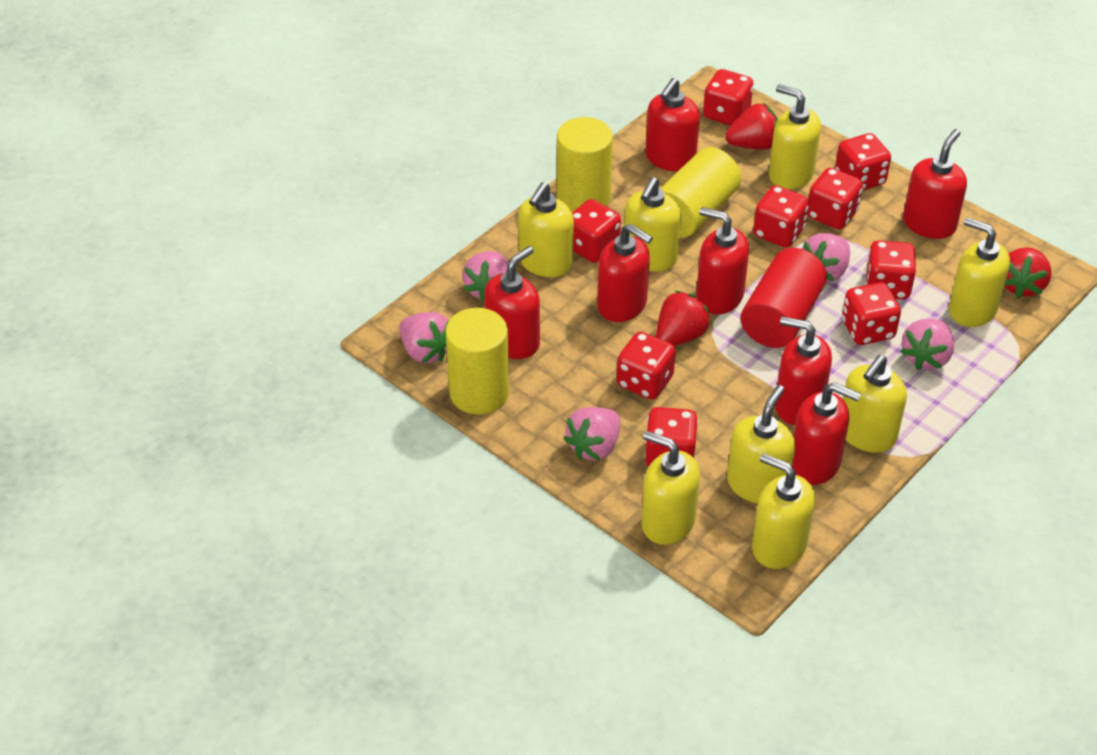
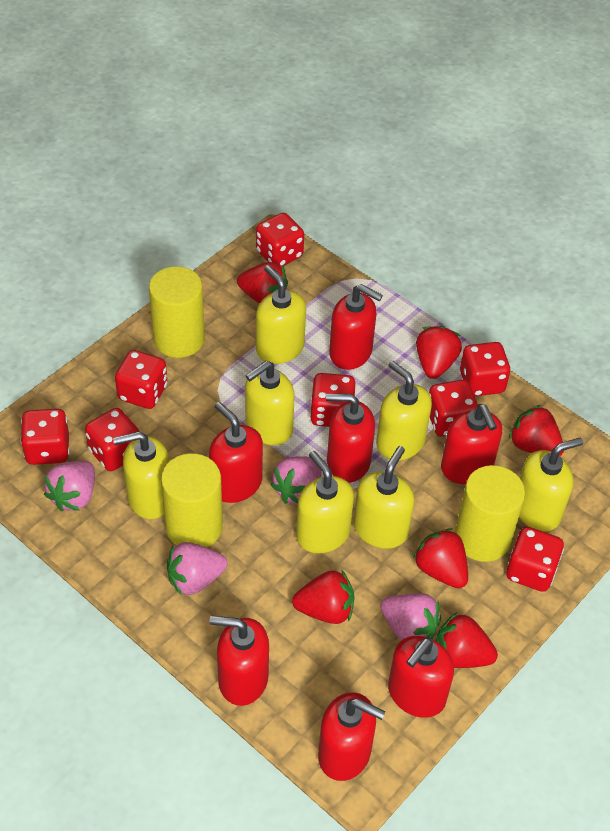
pink strawberry: [399,312,449,363] [462,251,508,303] [563,407,620,461] [802,233,850,282] [900,319,954,370] = 5 -> [44,461,95,511] [167,542,227,596] [270,456,322,505] [380,593,441,640] = 4
red cylinder: [741,248,827,348] = 1 -> none = 0
red dice: [572,199,621,263] [617,332,676,399] [644,407,698,467] [703,69,754,126] [753,185,809,248] [807,168,863,229] [835,133,891,191] [842,282,901,345] [866,240,916,299] = 9 -> [20,409,69,465] [85,408,139,471] [115,350,167,409] [256,213,304,267] [311,373,356,427] [429,380,478,437] [460,342,511,396] [506,527,564,592] = 8
red strawberry: [656,290,711,346] [725,103,778,150] [1004,247,1052,298] = 3 -> [237,262,288,304] [292,570,355,624] [413,528,468,588] [416,326,462,379] [436,612,498,668] [509,405,564,456] = 6
yellow soap dispenser: [518,182,574,277] [624,177,681,272] [641,431,700,545] [727,385,795,503] [752,453,815,569] [769,84,821,189] [843,355,907,453] [949,217,1010,327] = 8 -> [113,431,170,519] [245,361,295,445] [256,265,306,364] [296,451,354,553] [354,446,414,549] [376,361,432,460] [519,437,583,532] = 7

